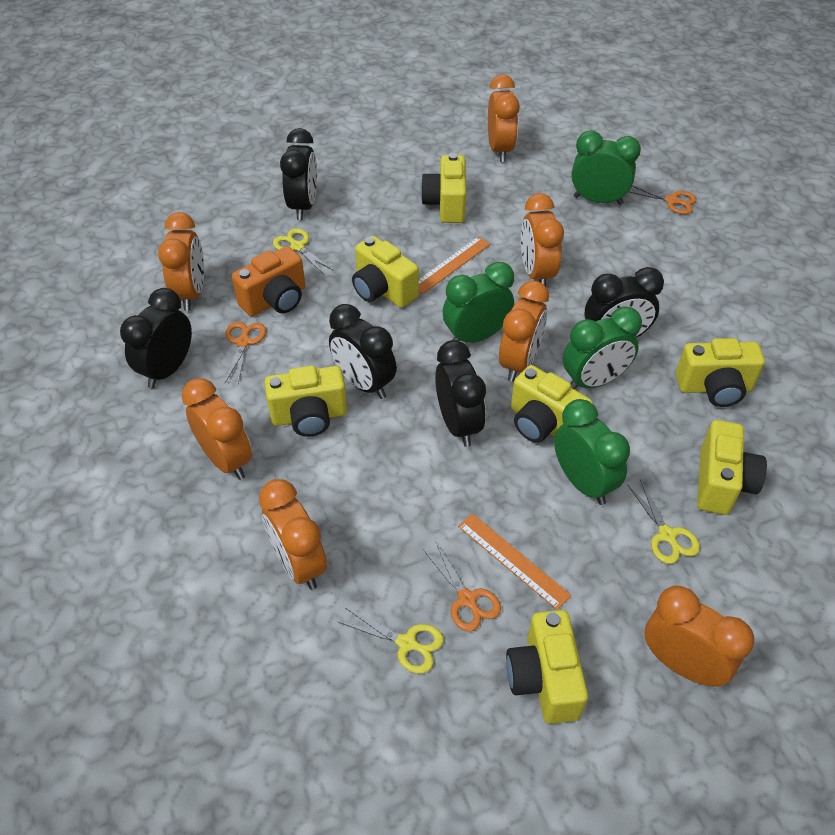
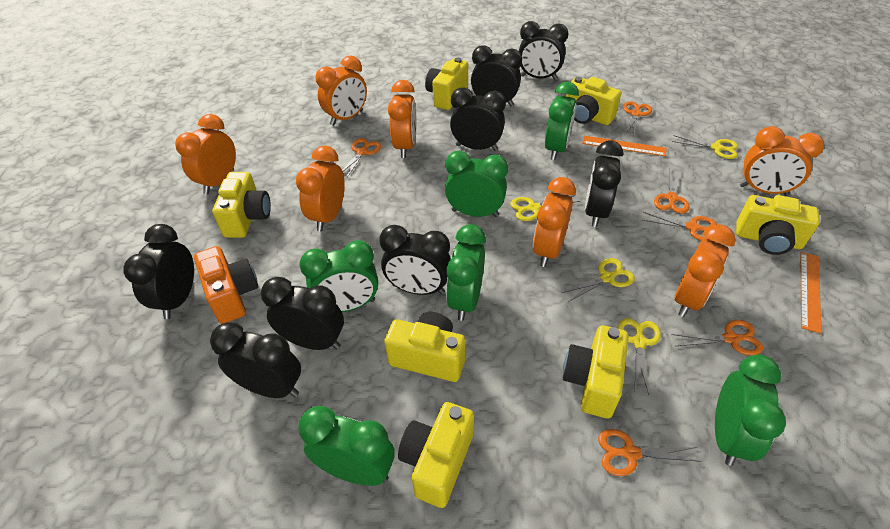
black clock: [120,288,192,388] [280,128,317,220] [329,304,397,399] [435,340,486,447] [584,267,664,337] = 5 -> [123,224,194,319] [210,322,301,398] [261,277,344,350] [379,225,451,295] [450,87,506,151] [471,45,522,106] [519,21,568,80] [585,140,623,227] = 8
green clock: [443,262,514,343] [554,399,630,505] [563,306,642,389] [572,131,641,205] = 4 -> [298,406,395,486] [299,240,378,312] [445,151,508,217] [446,224,486,321] [545,82,579,160] [715,355,786,466] = 6
orange scissors: [225,322,266,383] [423,543,501,632] [628,185,697,214] = 3 -> [342,138,381,179] [598,429,702,476] [623,101,652,134] [642,212,717,241] [654,168,689,214] [672,320,763,355] = 6
yellow scissors: [273,228,334,275] [337,608,444,674] [627,479,700,564] = 3 -> [510,195,580,221] [561,258,635,302] [618,318,661,395] [672,135,738,159] = 4

